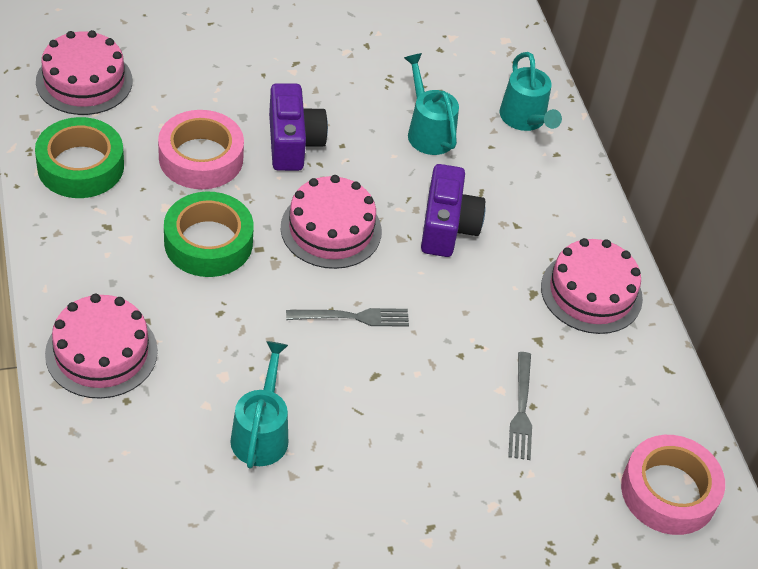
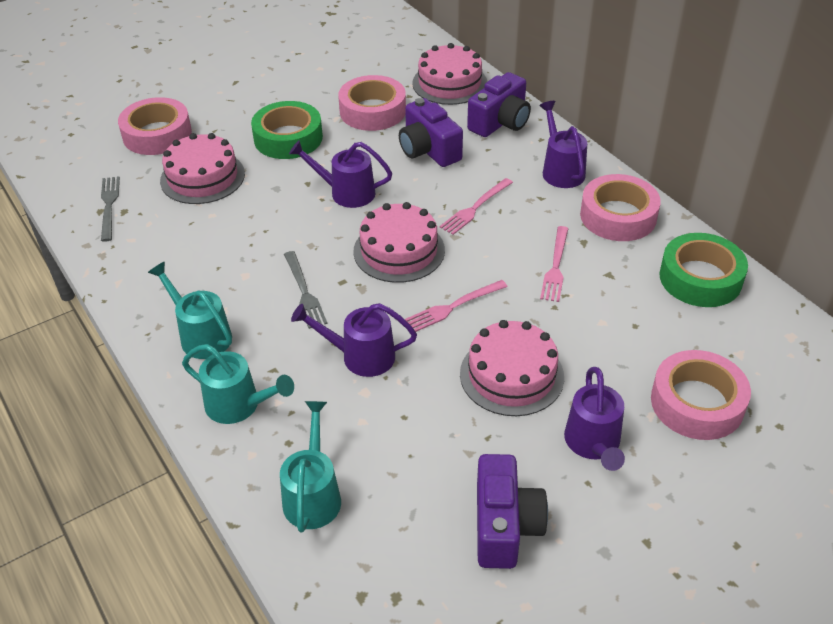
pink fork: none = 0 -> [405,280,508,332] [440,178,513,235] [540,226,569,302] = 3
pink tape: [158,110,244,189] [621,435,725,535] = 2 -> [118,97,192,155] [338,75,406,131] [580,174,661,241] [651,350,751,440] = 4
purple camera: [269,83,328,171] [421,164,486,257] = 2 -> [399,98,463,167] [467,72,531,137] [477,454,548,569] = 3
purple watering can: none = 0 -> [289,140,392,208] [291,303,417,377] [539,101,587,188] [564,367,625,471] = 4

